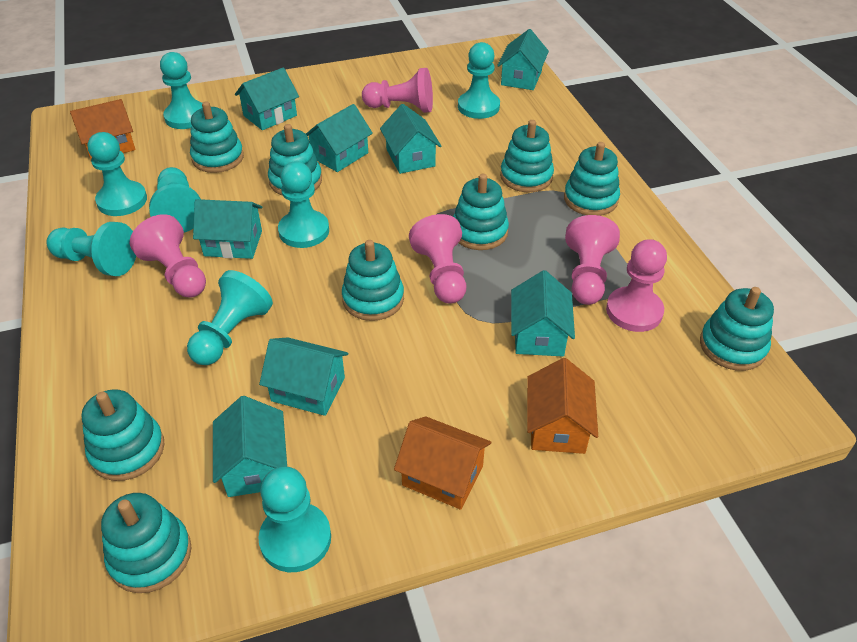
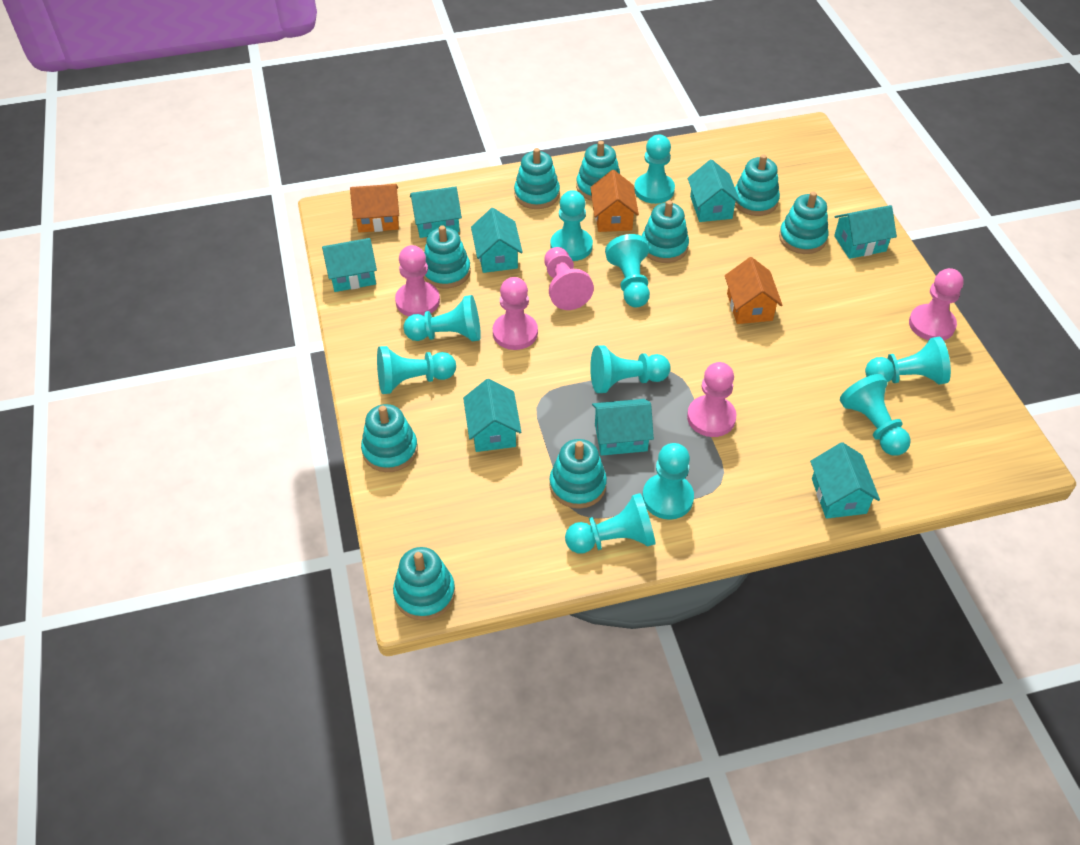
turquoise pawn: [46,222,136,276] [88,132,147,216] [149,167,200,233] [160,52,202,129] [187,270,273,365] [258,467,331,572] [278,161,329,248] [458,42,500,119] = 8 -> [377,346,456,394] [403,295,481,342] [550,190,593,261] [565,493,656,553] [590,345,671,393] [605,234,650,307] [634,135,675,204] [642,443,694,520] [840,374,911,456] [865,336,951,384] = 10

